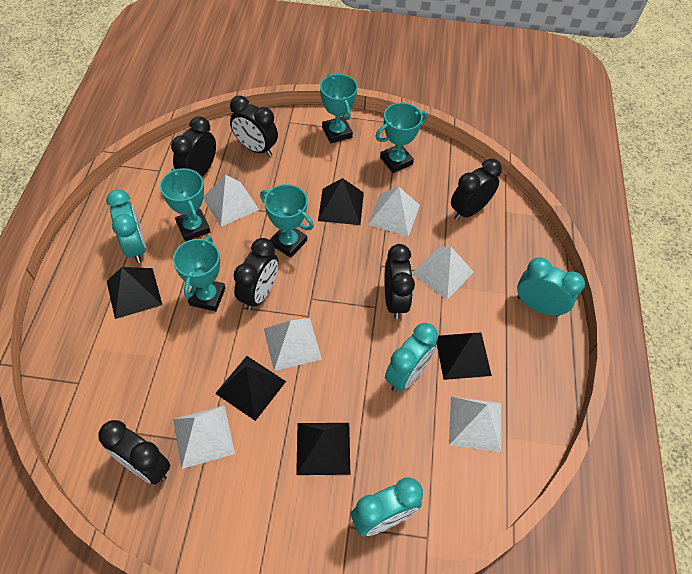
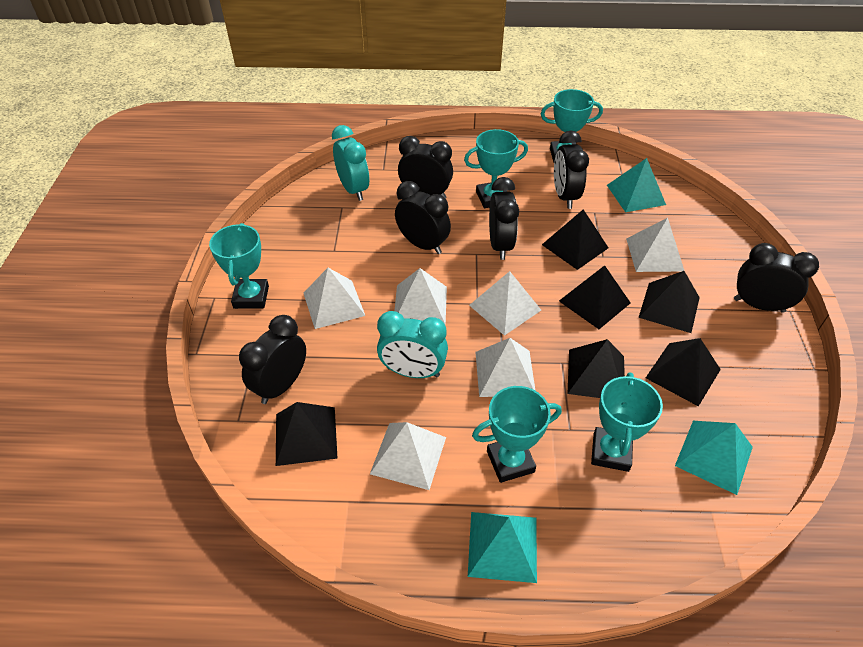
black pyramid: [107,267,162,319] [215,356,286,421] [296,423,350,475] [318,178,364,225] [436,333,492,380] = 5 -> [276,402,338,466] [542,209,609,270] [559,265,631,329] [567,339,625,398] [639,271,700,333] [646,338,721,406] = 6
turquoise clock: [106,189,146,263] [351,478,423,536] [385,323,438,392] [517,257,585,317] = 4 -> [332,125,369,201] [377,311,448,378] = 2
turquoise pyramid: none = 0 -> [468,512,537,583] [607,158,666,212] [675,421,753,495] = 3

